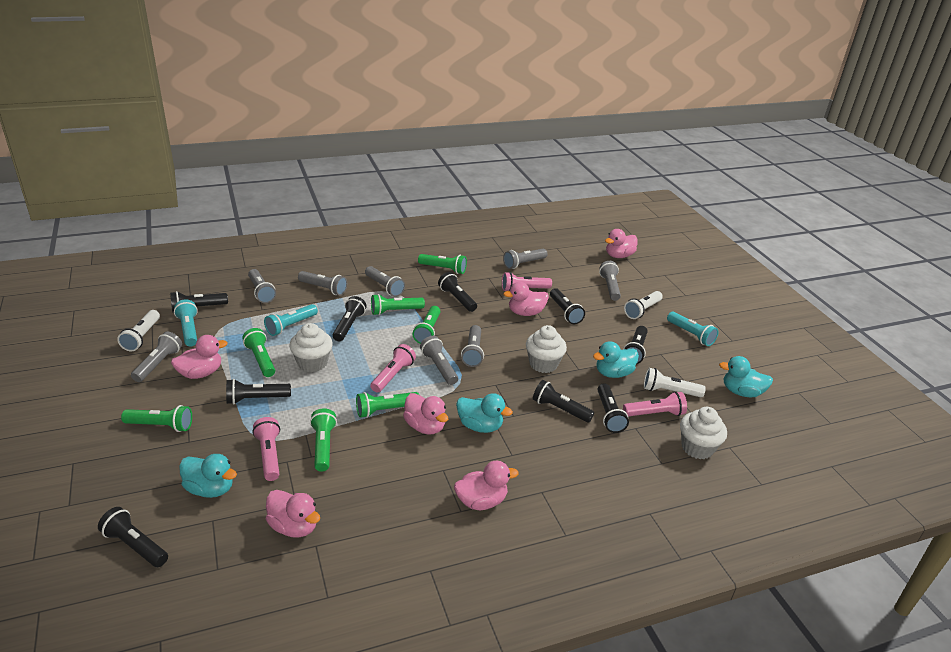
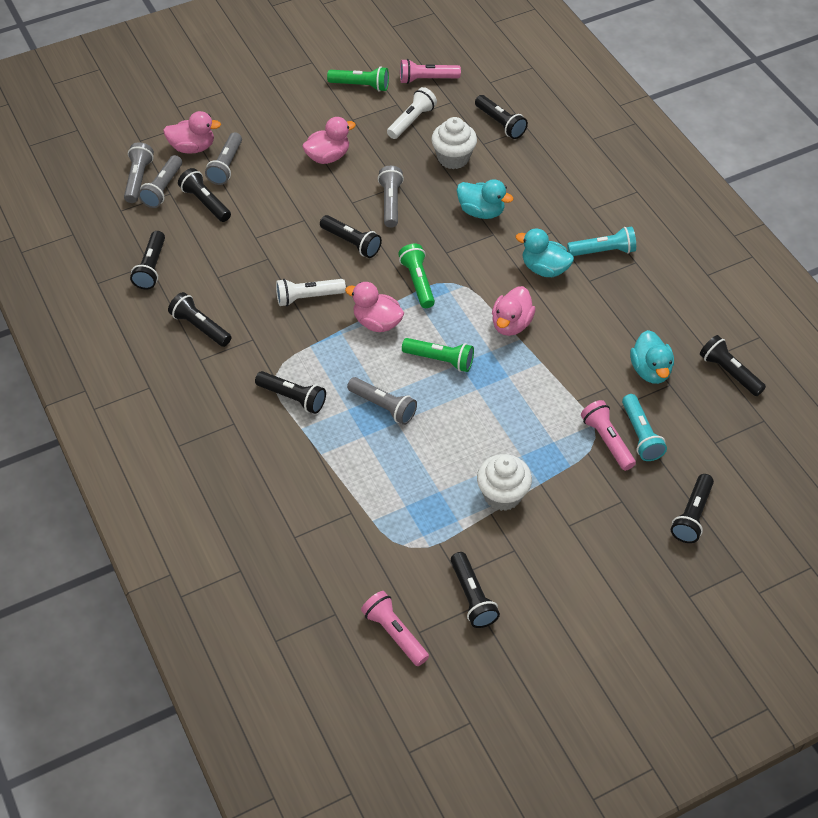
green flashlight: [121,405,192,432] [242,328,275,377] [310,408,337,472] [356,392,419,418] [371,294,425,315] [413,306,440,344] [418,254,467,274] = 7 -> [327,66,389,92] [398,244,435,308] [402,338,474,372] = 3
grey flashlight: [131,331,182,382] [248,269,276,303] [298,271,347,296] [365,266,405,297] [420,336,458,385] [461,325,484,367] [503,249,548,269] [599,261,621,301] = 8 -> [124,142,154,203] [138,155,182,208] [205,132,242,185] [347,377,417,425] [378,166,404,228] = 5
pink duck: [171,335,228,379] [266,490,320,538] [403,393,448,434] [454,461,519,510] [503,282,549,316] [605,229,638,258] = 6 -> [163,111,221,154] [302,117,356,164] [345,282,404,332] [492,286,535,336] = 4
pink flashlight: [252,417,280,481] [370,344,416,393] [502,272,552,291] [623,391,687,416] = 4 -> [361,591,429,666] [400,59,461,84] [581,400,636,471] = 3
turquoise duck: [179,454,237,498] [456,393,513,433] [593,341,639,378] [719,356,773,397] = 4 -> [457,179,514,219] [516,229,574,277] [630,330,674,384] = 3
turquoise flashlight: [174,299,198,347] [264,304,318,336] [667,312,719,346] = 3 -> [567,227,636,256] [622,394,667,461] = 2
white cupcake: [289,323,333,372] [526,325,567,373] [680,407,727,459] = 3 -> [431,117,477,169] [477,454,532,511] = 2
white flashlight: [117,310,160,351] [624,291,663,319] [644,368,706,397] = 3 -> [276,279,346,306] [387,87,437,139] = 2

